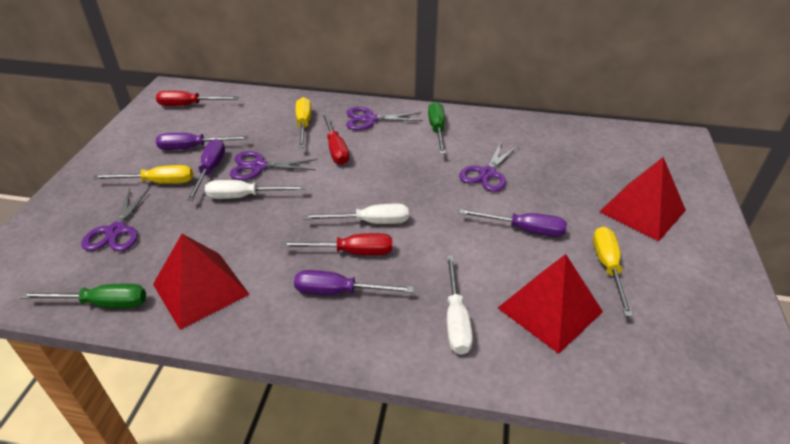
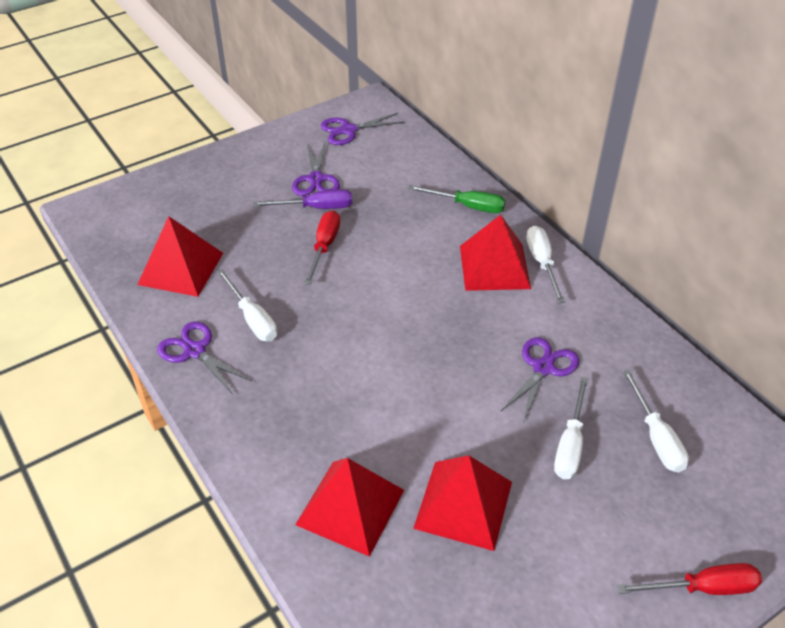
green screwdriver: [20,284,146,308] [428,102,446,154] = 2 -> [408,185,506,213] = 1
purple screwdriver: [156,133,248,150] [187,139,225,201] [294,270,414,295] [459,209,567,237] = 4 -> [253,189,352,209] = 1
red pyramid: [153,234,250,330] [498,254,603,354] [599,157,686,241] = 3 -> [137,216,223,297] [295,458,404,557] [413,455,512,551] [460,215,531,291] = 4
red screwdriver: [156,91,239,106] [281,233,392,255] [322,113,349,165] = 3 -> [304,210,340,285] [617,563,762,595] = 2
white screwdriver: [205,180,306,199] [303,204,409,224] [446,256,473,355] = 3 -> [217,269,277,341] [526,226,565,303] [554,377,588,479] [623,370,689,472] = 4
yellow screwdriver: [93,165,193,184] [296,97,312,148] [593,227,633,317] = 3 -> none = 0

